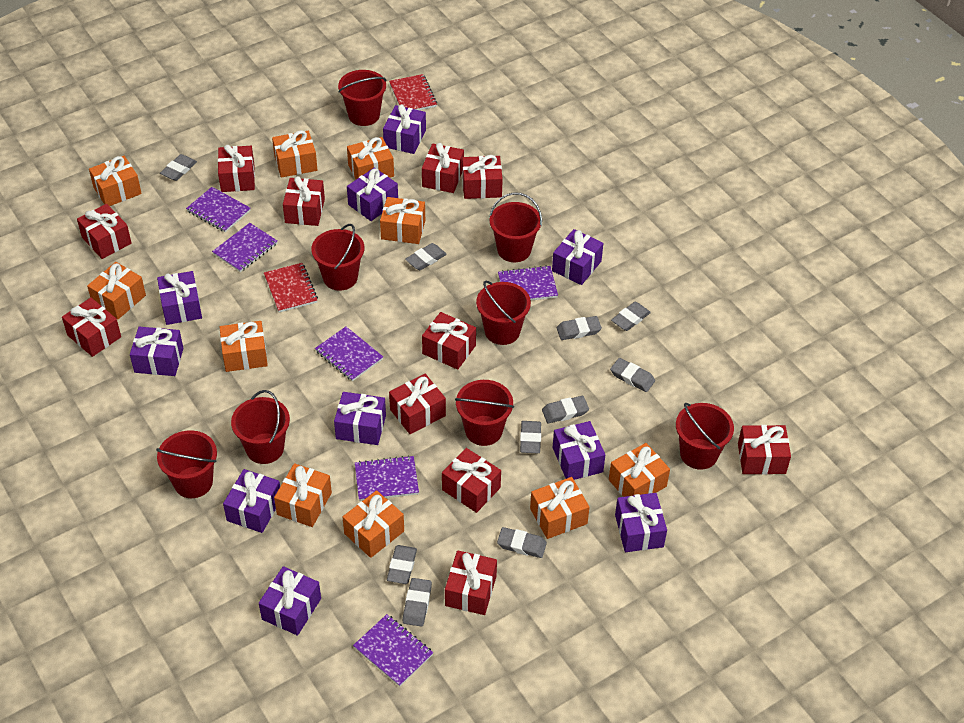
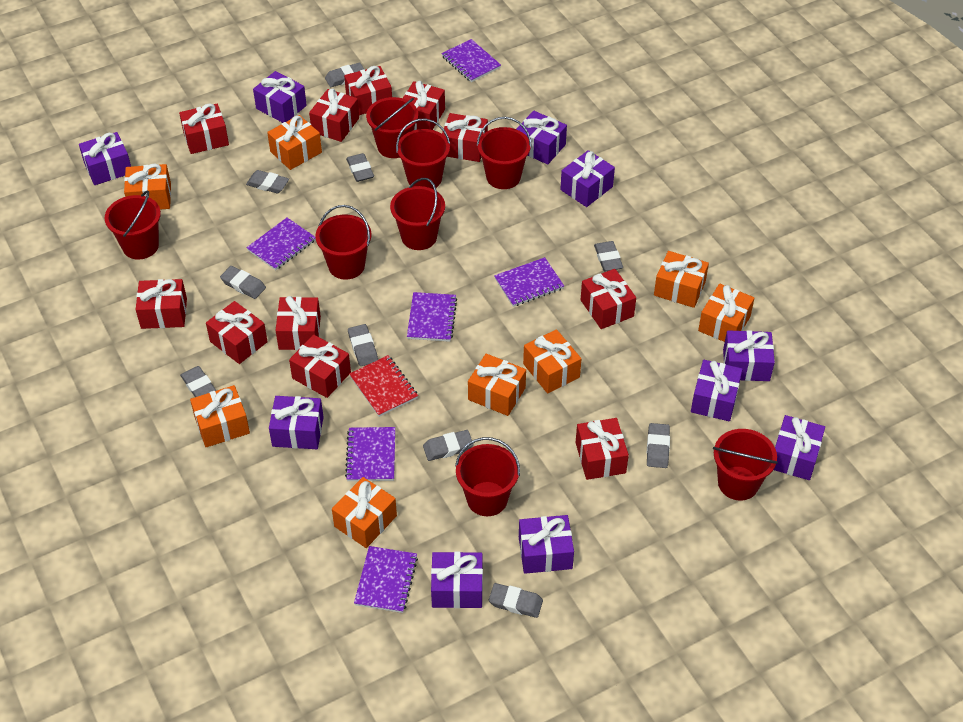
orange gift: [87,262,146,320] [89,156,142,206] [220,321,268,372] [272,130,317,178] [274,463,332,527] [343,490,404,558] [347,137,394,179] [380,197,425,244] [530,477,589,539] [609,443,670,497] = 10 -> [124,164,171,209] [190,385,250,447] [267,115,322,170] [332,477,397,548] [468,353,526,416] [523,329,581,394] [654,251,709,308] [698,283,754,342] = 8
red notebook: [264,263,318,313] [389,74,437,110] = 2 -> [349,355,418,417] = 1

